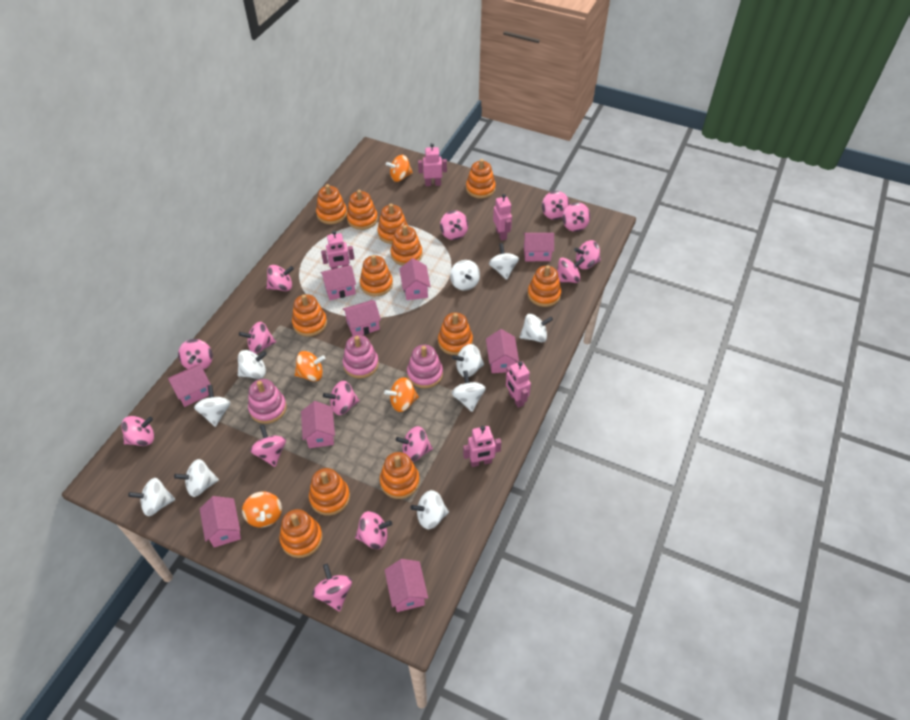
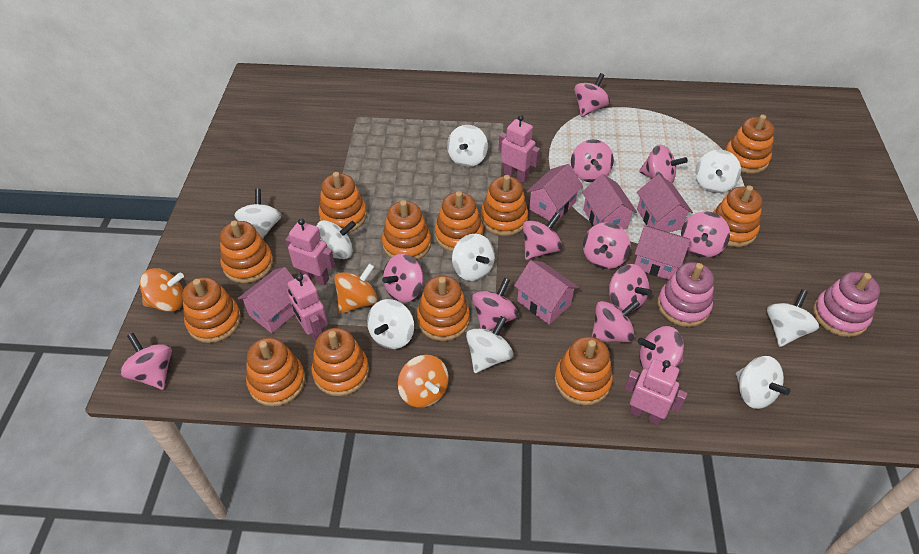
orange spinning top: [242,491,282,527] [295,351,325,382] [384,377,419,412] [386,155,413,182] = 4 -> [140,268,184,312] [334,263,378,314] [398,355,449,408] = 3
pink house: [168,364,211,407] [200,496,241,547] [301,401,335,448] [320,265,356,300] [343,300,381,336] [385,559,428,612] [400,258,431,300] [486,329,519,373] [523,233,554,261] = 9 -> [238,267,294,333] [514,260,579,325] [526,164,583,221] [582,174,637,229] [635,226,690,280] [637,174,693,232] = 6
pink robot: [321,231,354,269] [418,143,447,186] [463,426,501,467] [493,194,512,241] [506,361,531,408] = 5 -> [285,218,335,285] [288,274,328,342] [499,115,540,183] [624,359,688,425] = 4
pink spinning top: [121,416,154,446] [178,339,213,370] [239,322,276,354] [250,425,286,467] [266,265,294,291] [312,564,352,612] [323,381,360,415] [355,511,392,549] [396,426,433,462] [440,210,468,240] [542,191,569,220] [557,258,585,283] [562,202,590,232] [574,240,601,269] = 14 -> [120,333,172,390] [382,254,423,302] [472,278,519,330] [523,212,562,260] [571,139,614,182] [574,73,610,117] [583,222,630,269] [592,300,640,342] [609,264,652,312] [638,326,684,370] [639,144,688,183] [681,211,730,258] = 12
pink stacking toy: [248,379,287,424] [343,335,379,378] [407,345,443,388] = 3 -> [658,262,714,327] [813,272,880,337] = 2
white spinning top: [128,478,175,516] [174,459,219,497] [194,385,231,427] [238,350,267,379] [411,490,449,529] [450,260,480,291] [452,344,484,377] [452,371,486,412] [489,243,519,280] [520,314,553,342] = 10 -> [234,189,282,238] [317,220,356,259] [367,299,414,349] [447,125,488,167] [452,234,495,281] [466,316,513,373] [695,150,741,193] [736,356,790,409] [767,289,819,347] = 9

